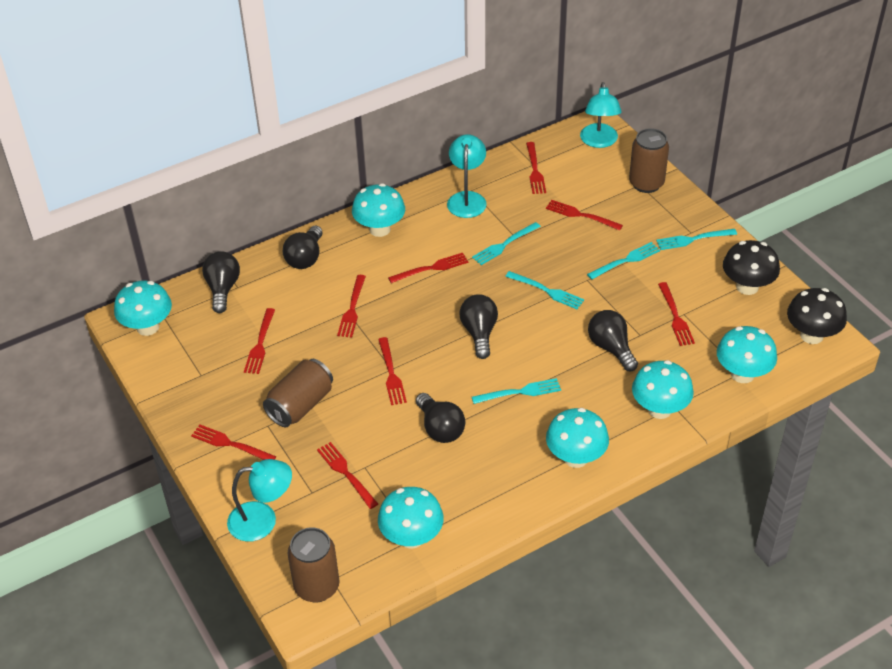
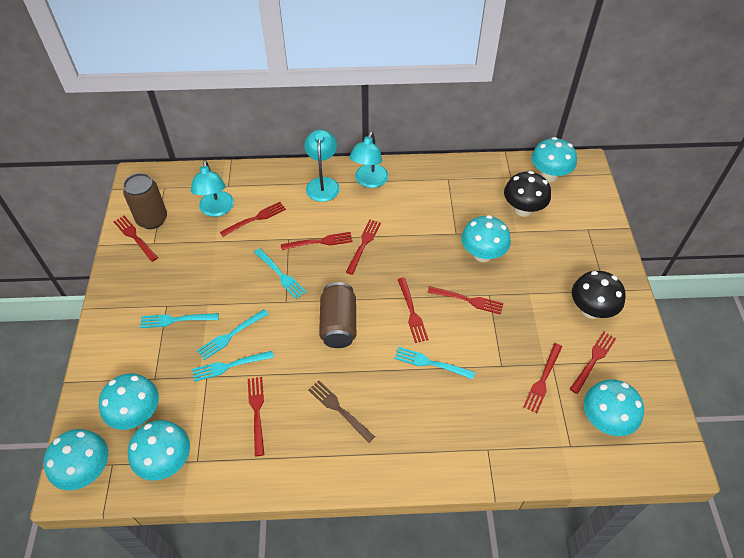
black light bulb: [202,251,240,313] [283,226,323,269] [416,393,465,443] [459,294,498,359] [588,310,638,371] = 5 -> none = 0
brown can: [263,359,333,427] [288,527,340,602] [629,128,669,193] = 3 -> [123,173,167,229] [319,282,356,348] = 2
brown fork: none = 0 -> [308,381,375,443] = 1

